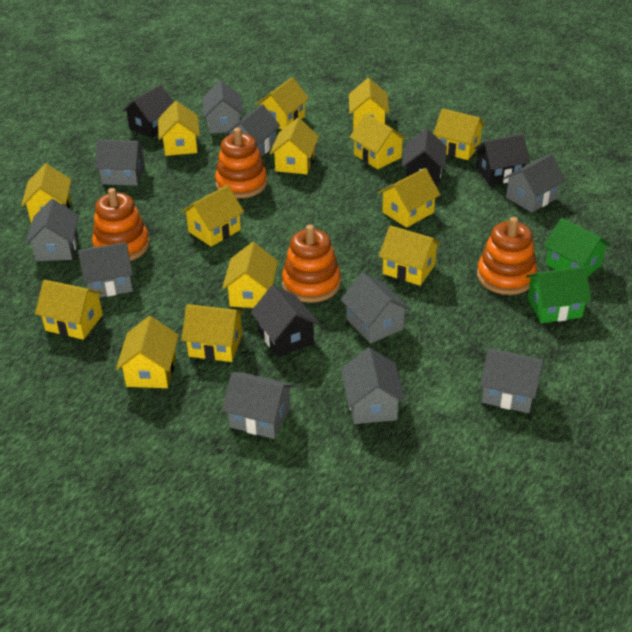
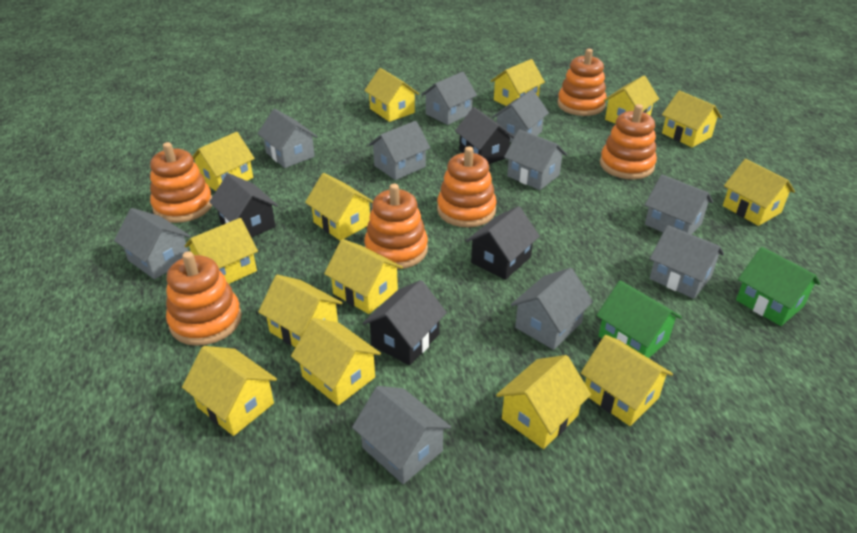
orange stacking toy: [92,188,150,261] [215,128,267,198] [282,224,341,303] [477,217,537,295] = 4 -> [150,142,212,223] [166,251,242,346] [364,184,428,269] [437,146,497,228] [557,49,607,116] [600,104,657,179] = 6

